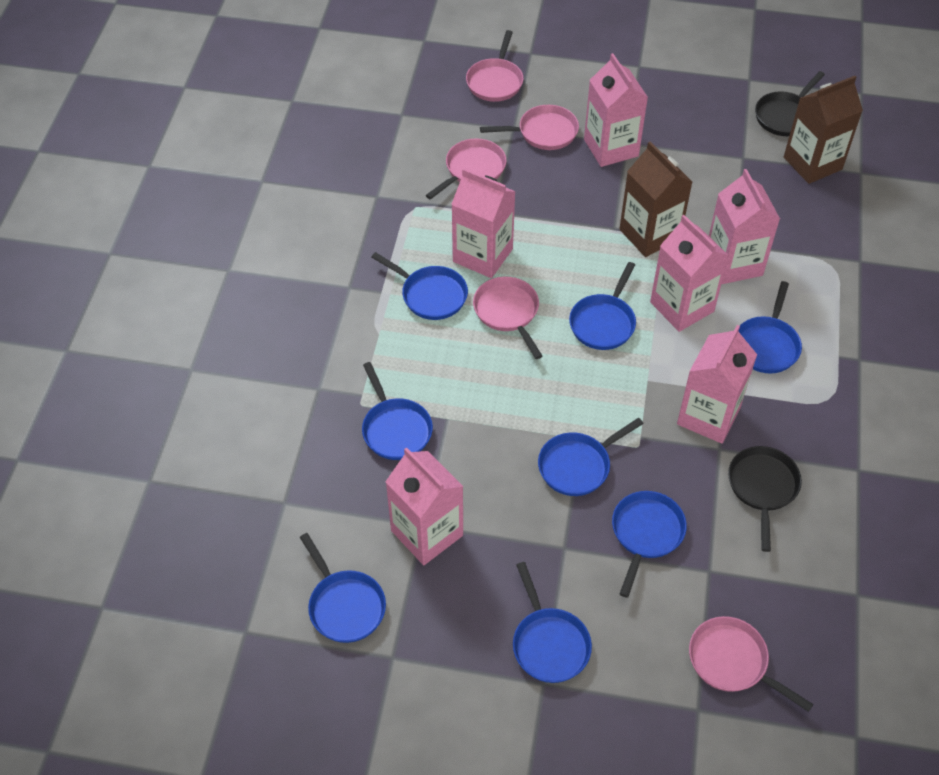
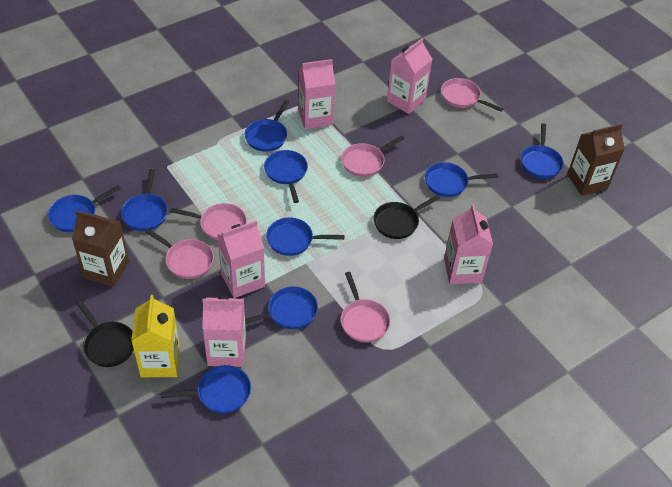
blue pan: [300,533,386,643] [362,362,433,460] [371,252,468,320] [513,562,592,683] [538,418,644,496] [569,262,636,350] [612,491,687,598] [738,281,802,373] = 8 -> [48,185,121,232] [121,169,168,231] [161,365,251,413] [245,100,289,152] [245,287,318,329] [264,150,308,203] [266,217,344,256] [425,162,498,197] [521,123,564,179] = 9
pink carton: [385,447,463,565] [451,168,516,278] [584,53,648,167] [650,215,729,332] [677,325,757,444] [709,169,780,284] = 6 -> [202,296,246,367] [217,221,265,298] [298,59,335,129] [387,38,432,114] [444,204,493,284] = 5
yellow carton: none = 0 -> [131,295,180,377] = 1

